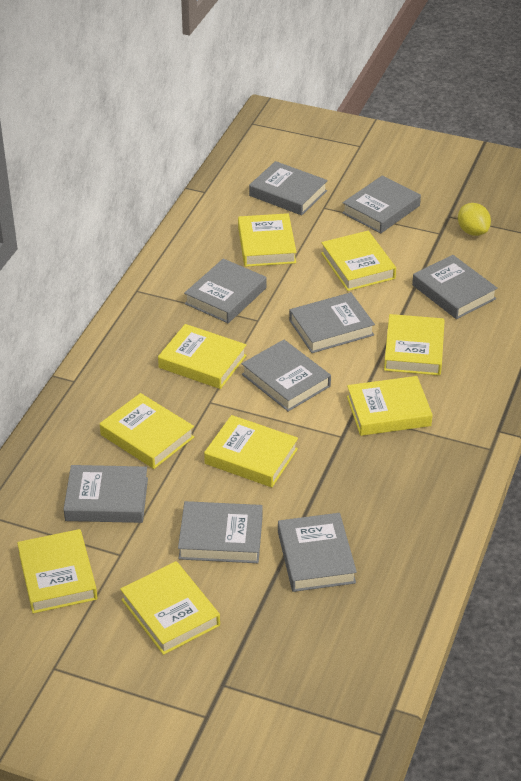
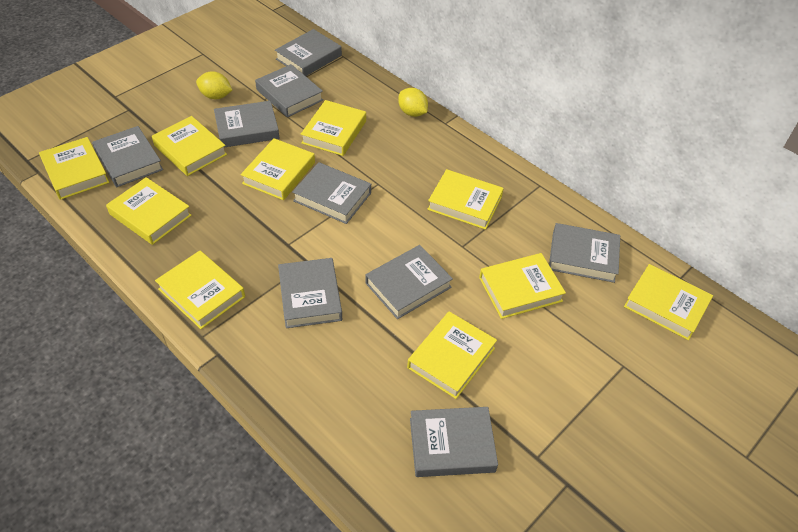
yellow book: [17,529,97,613] [100,393,194,469] [120,561,220,655] [158,324,247,389] [204,415,298,487] [238,213,296,267] [321,231,396,291] [347,376,433,436] [384,314,445,375] = 9 -> [39,137,109,200] [106,177,192,245] [152,116,227,176] [155,251,245,329] [241,138,315,200] [301,100,366,156] [407,311,497,399] [427,169,504,230] [479,253,566,319] [624,264,713,340] = 10
yellow lemon: [458,203,491,236] = 1 -> [196,71,232,99] [398,88,428,117] = 2

